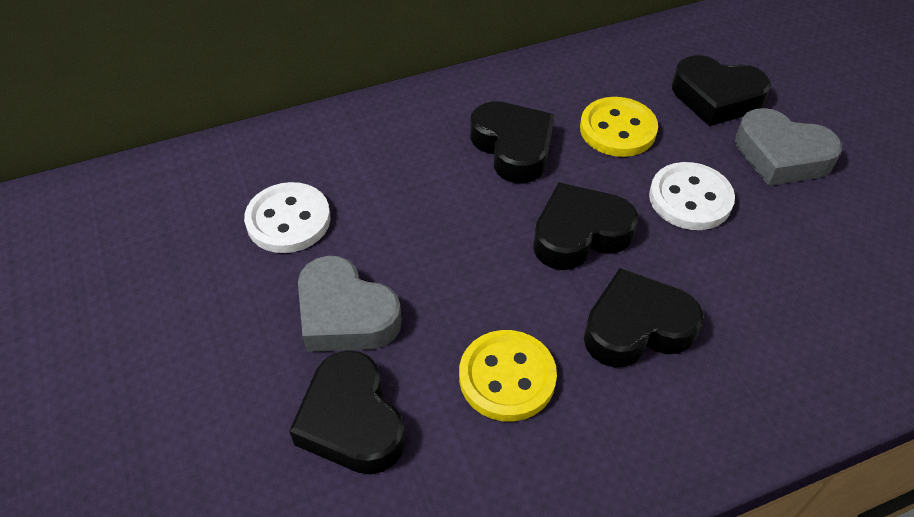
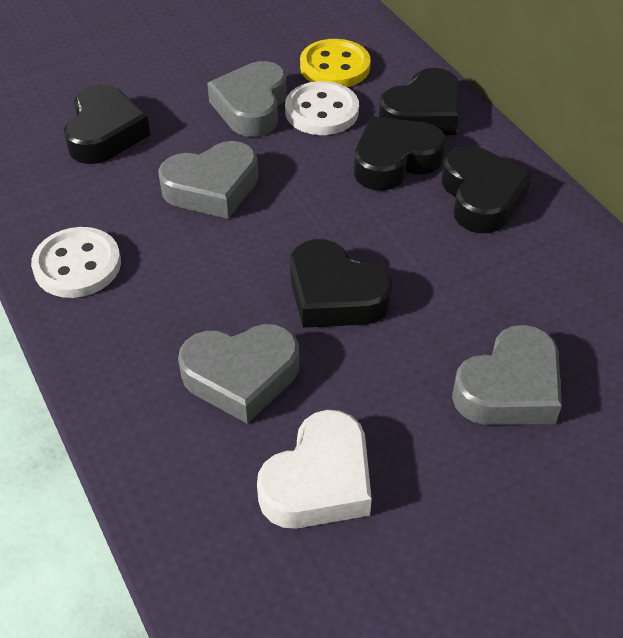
grey heart: [298,256,402,352] [735,108,842,186] = 2 -> [158,141,258,219] [178,324,299,424] [207,61,287,137] [452,325,562,425] = 4
white heart: none = 0 -> [257,410,372,529] = 1
yellow button: [459,330,557,422] [580,97,658,157] = 2 -> [300,39,371,87] = 1

